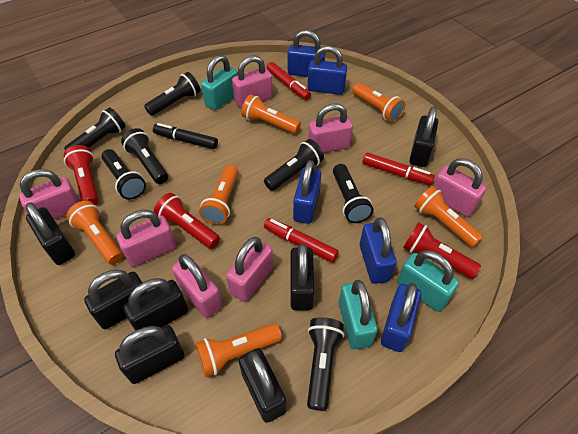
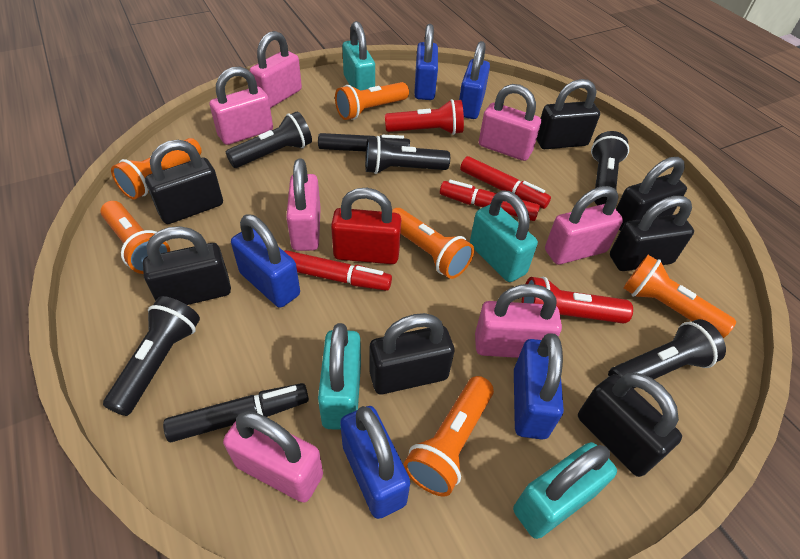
black flashlight: [64,107,126,150] [101,149,146,200] [121,128,168,184] [144,72,200,116] [264,139,324,191] [307,317,344,411] [333,164,373,223] = 7 -> [103,296,200,416] [226,111,312,168] [365,136,450,174] [591,131,629,206] [608,319,726,389] = 5
black marker: [153,123,218,149] = 1 -> [163,383,309,442] [318,133,410,151] = 2
red flashlight: [64,145,99,205] [154,193,220,249] [403,222,481,279] = 3 -> [385,99,464,135] [522,277,633,324] = 2
red padlock: none = 0 -> [331,188,401,264] = 1
turquoise padlock: [201,55,238,110] [339,280,378,349] [397,250,459,312] = 3 -> [318,323,361,430] [342,21,375,91] [470,190,538,282] [513,442,617,539] = 4

